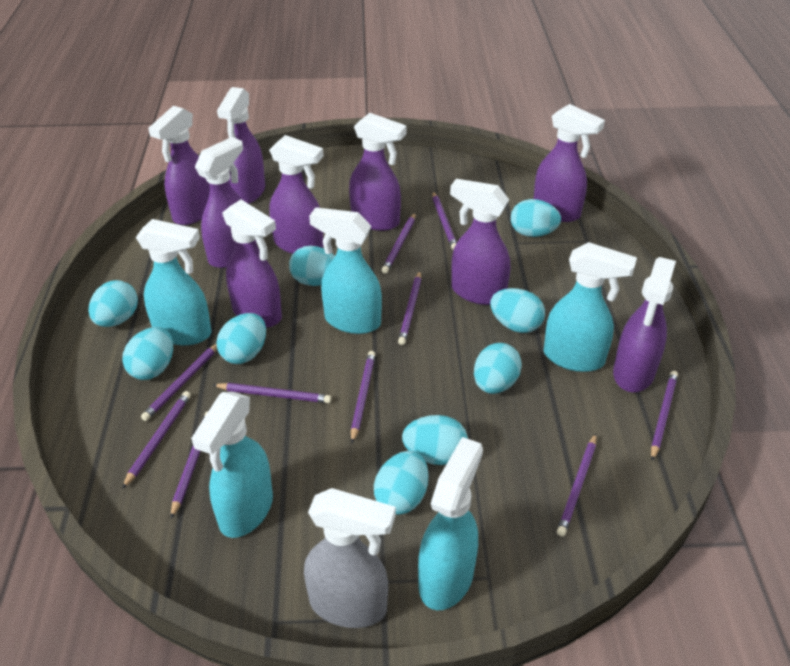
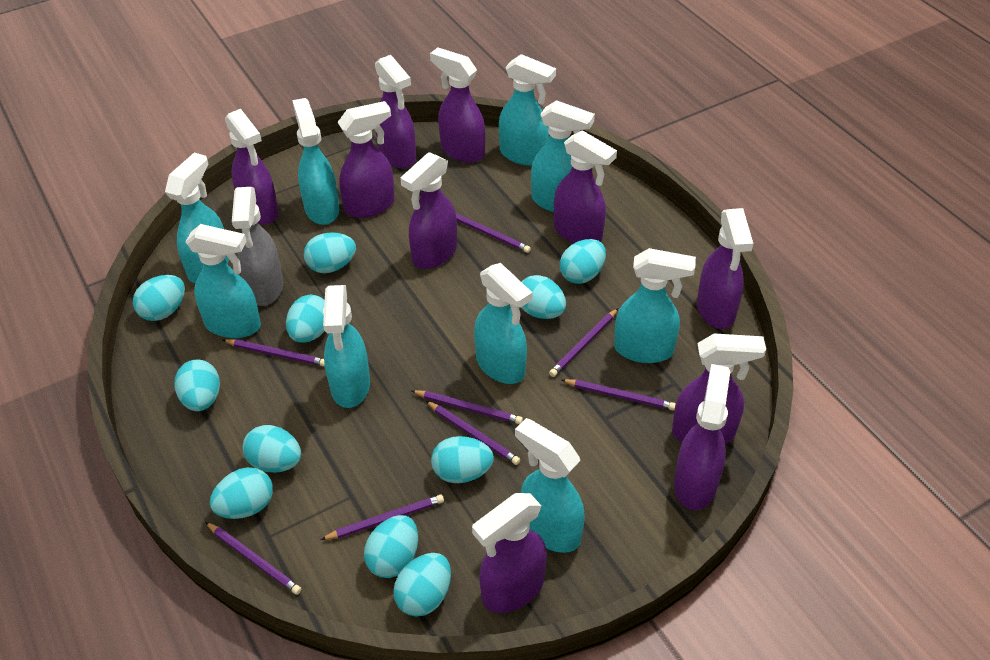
purple pencil: [122,391,191,489] [141,344,217,421] [171,411,208,519] [213,383,331,403] [351,351,376,443] [382,212,416,273] [398,271,421,345] [432,192,457,250] [557,434,597,536] [651,371,678,461] = 10 -> [205,522,302,595] [223,339,325,366] [321,495,444,540] [412,390,523,424] [426,401,520,465] [456,213,531,253] [549,308,618,377] [562,379,676,410] = 8
purple spray bottle: [148,106,210,225] [195,137,244,268] [217,87,265,204] [222,200,282,328] [269,135,324,254] [349,113,407,231] [450,179,510,305] [534,104,605,222] [613,257,676,392] = 9 -> [225,109,279,225] [338,101,395,218] [375,55,416,168] [400,152,457,269] [430,48,485,163] [472,493,547,613] [554,130,617,244] [672,334,766,444] [674,364,730,510] [697,208,753,329] = 10
turquoise egg: [88,280,138,327] [122,327,173,380] [216,313,266,364] [289,246,335,286] [374,451,428,515] [402,415,468,465] [474,343,522,394] [490,288,545,333] [511,199,561,237] = 9 -> [133,275,185,321] [174,359,220,411] [210,467,273,519] [242,425,301,473] [286,294,325,343] [304,232,356,273] [364,515,418,578] [393,553,451,617] [431,436,494,483] [521,275,566,319] [560,239,606,284] = 11
turquoise spray bottle: [136,219,212,345] [191,392,273,538] [309,207,382,334] [418,437,483,610] [544,242,637,372] = 5 -> [165,153,229,283] [185,224,261,338] [292,98,339,225] [323,285,370,408] [474,263,532,384] [499,54,556,166] [515,418,585,553] [531,100,595,212] [614,248,696,363] = 9

